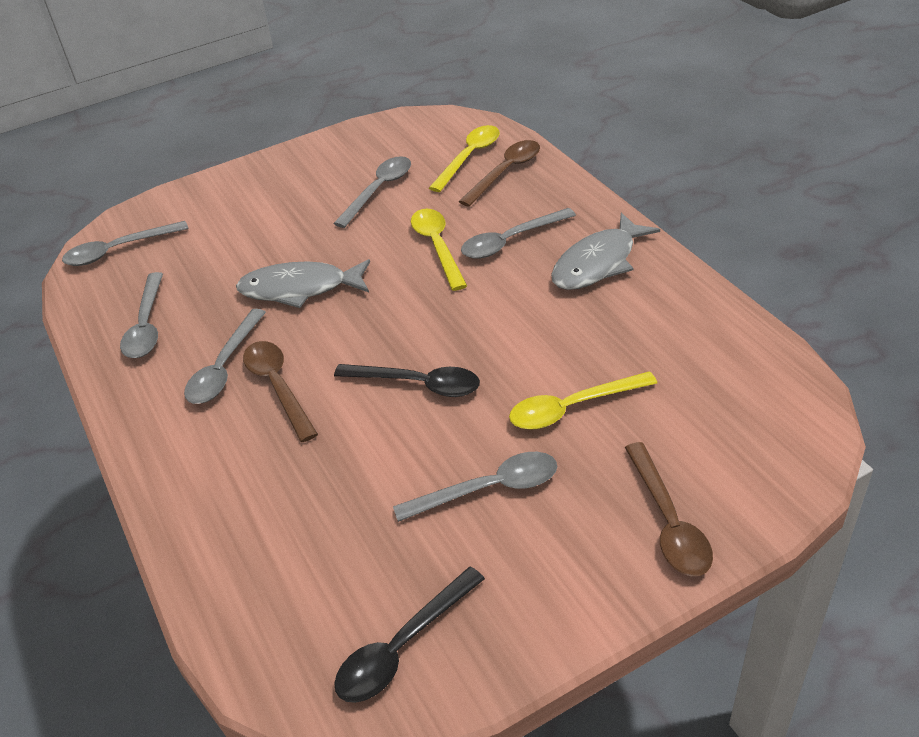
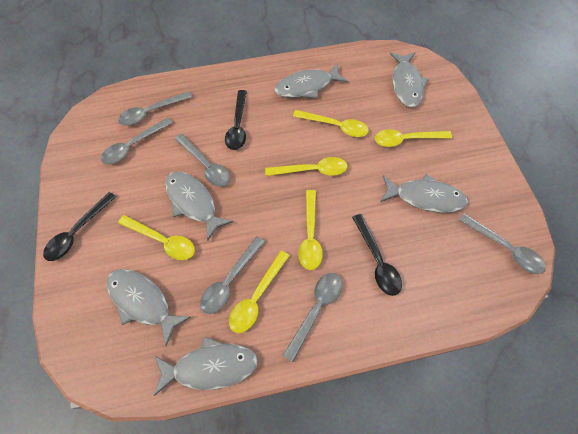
black spoon: [334,364,480,397] [334,567,485,703] = 2 -> [43,192,116,261] [225,90,247,150] [352,214,402,296] = 3
brown spoon: [243,341,318,442] [458,140,540,207] [625,442,713,576] = 3 -> none = 0
grey fish: [236,259,370,308] [551,212,660,290] = 2 -> [106,269,191,346] [154,336,258,396] [165,171,233,241] [275,63,348,99] [380,174,468,213] [390,52,429,107] = 6
yellow spoon: [411,209,467,291] [429,125,500,192] [509,371,657,430] = 3 -> [118,215,195,260] [229,250,290,333] [265,157,348,176] [293,110,369,137] [298,190,323,270] [375,130,452,147] = 6

